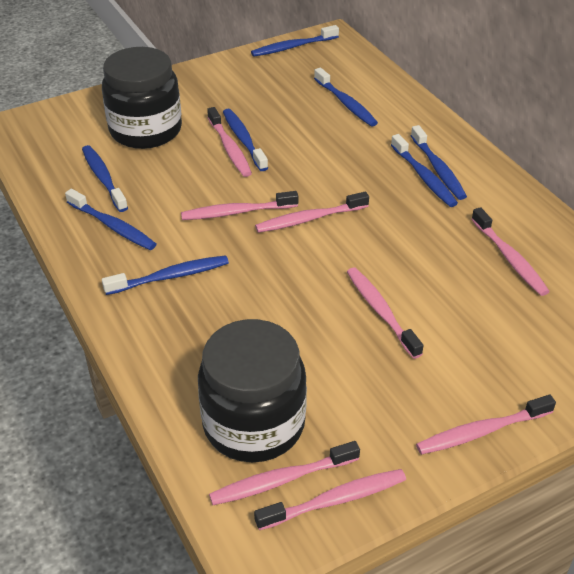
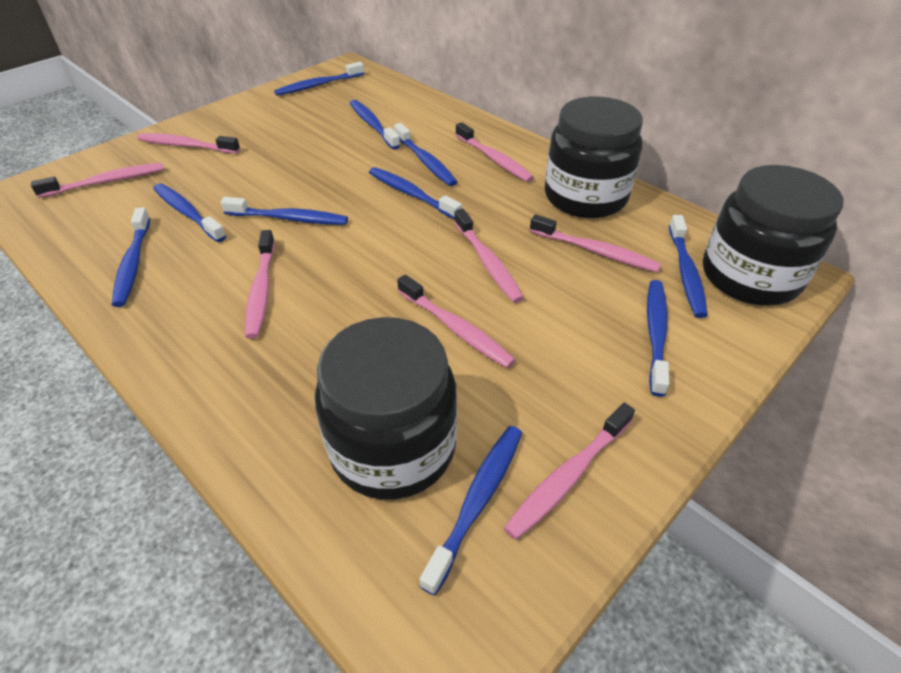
black jar: [102,47,182,149] [198,319,307,462] = 2 -> [315,317,457,500] [545,96,643,218] [703,165,844,306] = 3
blue toothbrush: [65,189,157,250] [82,145,128,212] [102,255,229,295] [223,109,268,171] [251,25,339,57] [314,68,378,127] [391,134,458,207] [411,125,467,200] = 8 -> [112,207,150,307] [153,183,226,242] [221,197,348,225] [274,62,364,96] [350,100,400,150] [369,167,462,219] [394,123,457,186] [420,426,522,595] [647,280,669,397] [669,215,708,318] = 10

